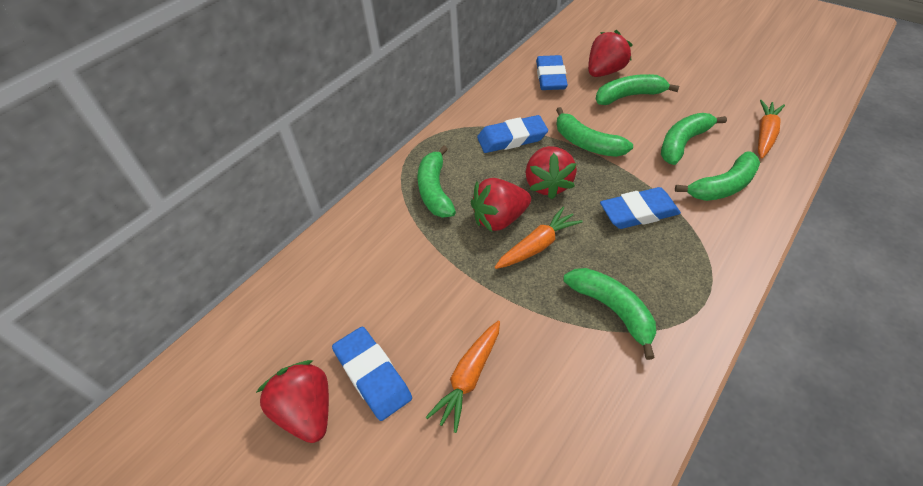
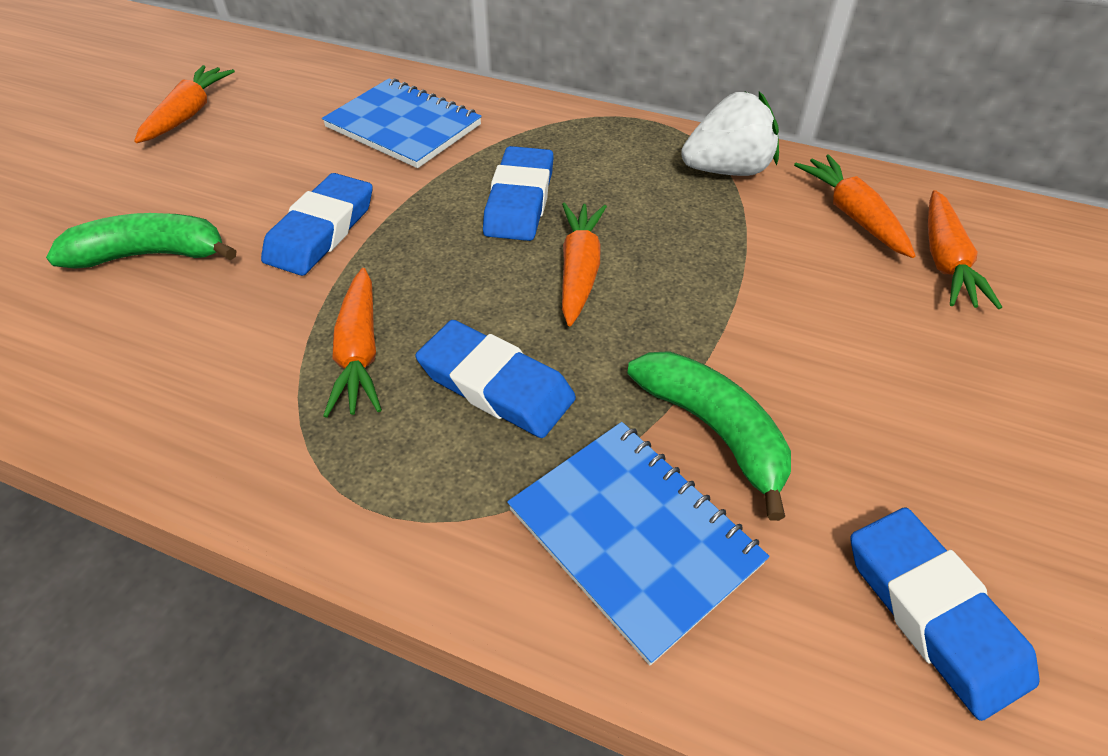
blue notebook: none = 0 -> [322,78,482,168] [507,422,770,665] = 2
green banana: [417,145,456,218] [556,107,633,157] [563,268,656,360] [596,74,679,105] [661,113,727,165] [675,151,760,201] = 6 -> [46,213,237,269] [627,351,791,521] = 2
orange carrot: [426,321,500,433] [494,207,583,269] [758,100,785,159] = 3 -> [134,65,235,143] [323,268,382,418] [562,203,607,326] [794,154,916,258] [928,190,1002,309] = 5
red strawberry: [256,360,329,443] [471,178,531,232] [525,146,577,199] [588,30,633,77] = 4 -> none = 0
white strawberry: none = 0 -> [681,91,779,176] = 1

